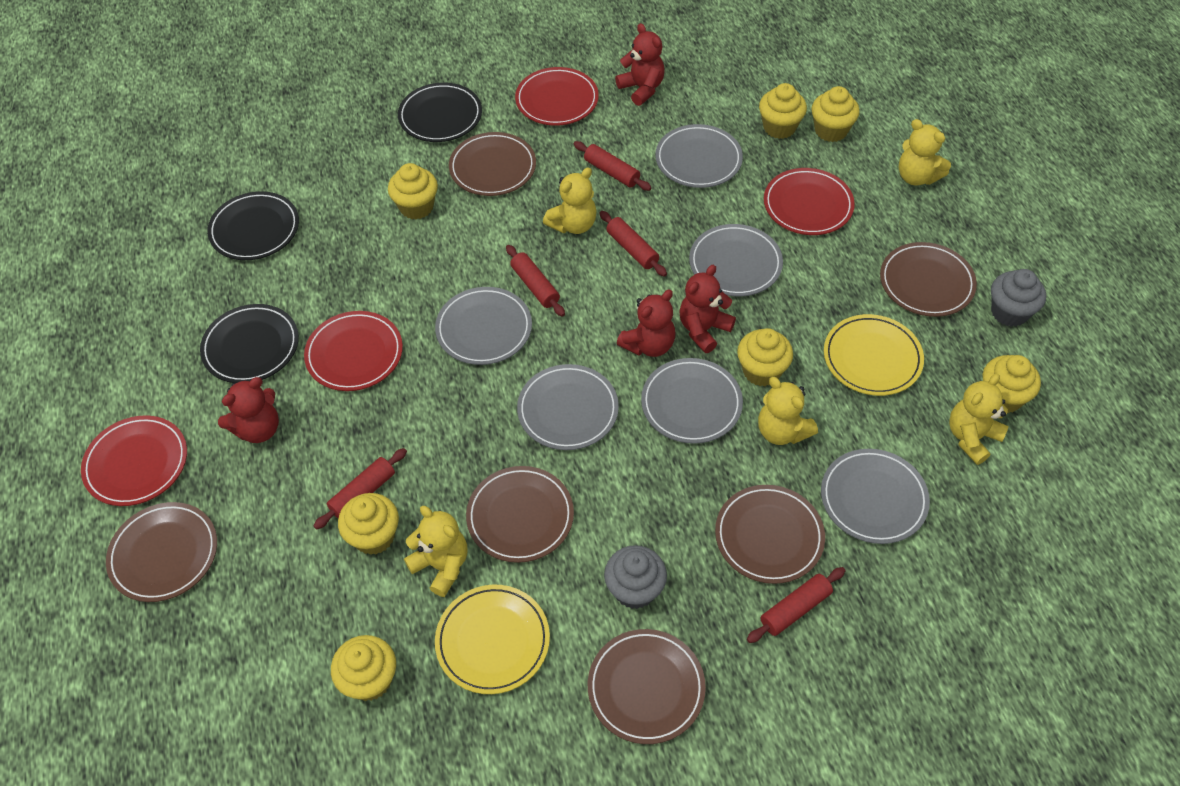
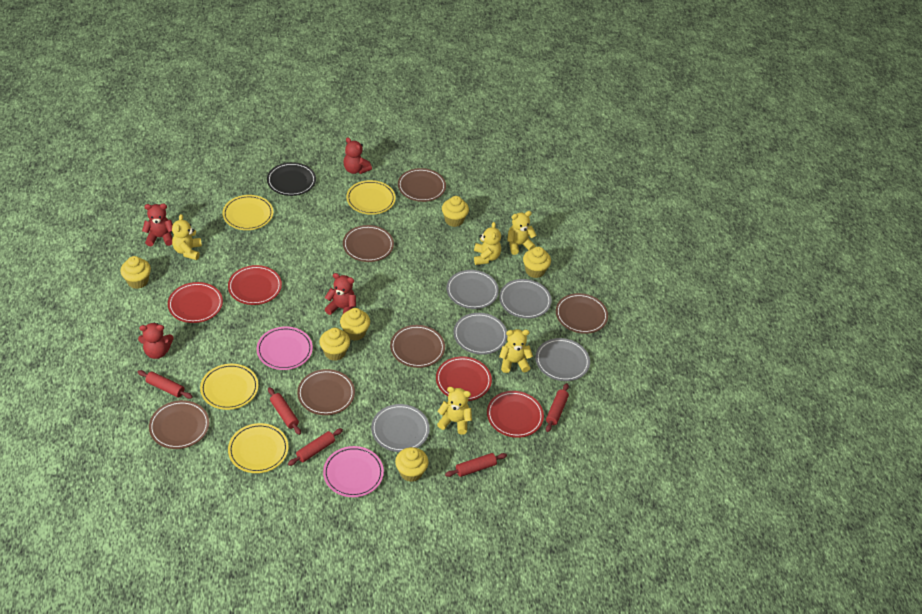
black plate: [200,304,299,383] [207,191,299,260] [398,83,482,142] = 3 -> [267,162,316,196] = 1
grey cupcake: [604,545,667,609] [991,269,1046,327] = 2 -> none = 0
grey plate: [435,287,532,365] [517,364,619,450] [641,358,743,444] [655,124,743,188] [689,224,783,296] [821,449,930,544] = 6 -> [371,404,430,452] [447,270,499,309] [453,313,507,355] [499,279,552,319] [536,338,590,381] = 5
pink plate: none = 0 -> [256,327,313,370] [323,446,384,497] = 2
yellow cupcake: [331,635,396,701] [338,493,399,555] [388,163,438,219] [737,328,793,386] [759,83,807,139] [811,86,860,142] [983,355,1041,413] = 7 -> [120,256,151,289] [319,328,350,361] [340,308,370,341] [395,447,429,482] [442,196,469,227] [523,247,551,278] = 6
yellow plate: [435,585,550,694] [824,314,924,396] = 2 -> [200,364,259,410] [222,195,274,230] [228,423,289,473] [346,180,396,215] = 4

